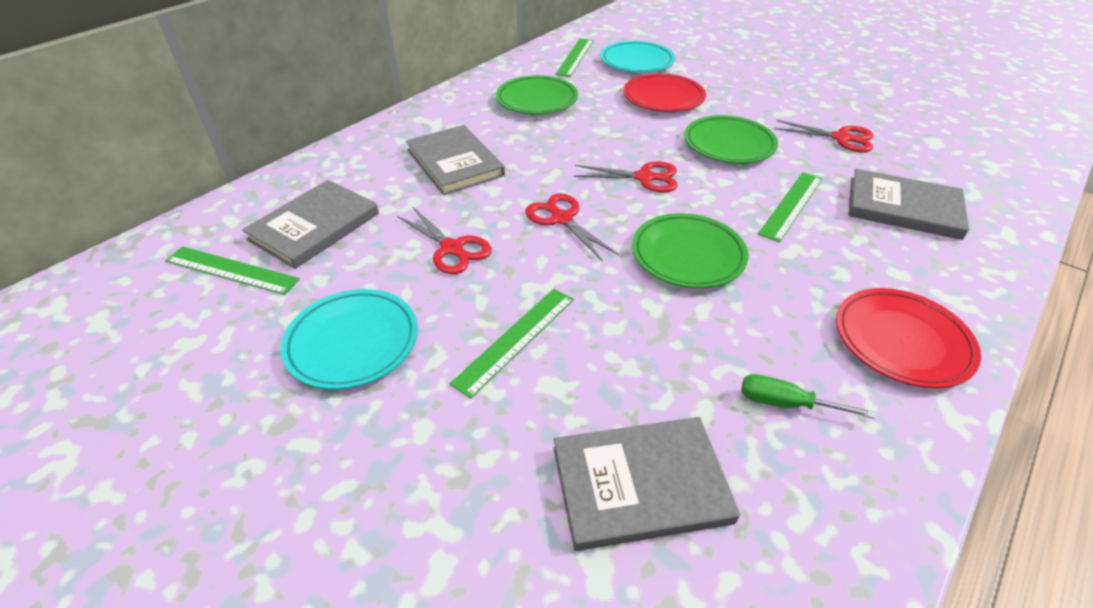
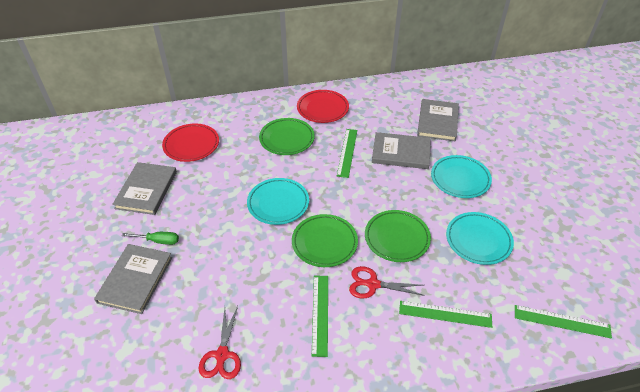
red scissors: [397,207,492,274] [525,193,619,262] [574,161,678,193] [774,120,873,152] = 4 -> [199,306,241,379] [349,266,425,299] = 2
turquoise plate: [281,289,418,390] [601,41,675,73] = 2 -> [247,178,309,225] [431,155,492,198] [446,212,514,265] = 3

